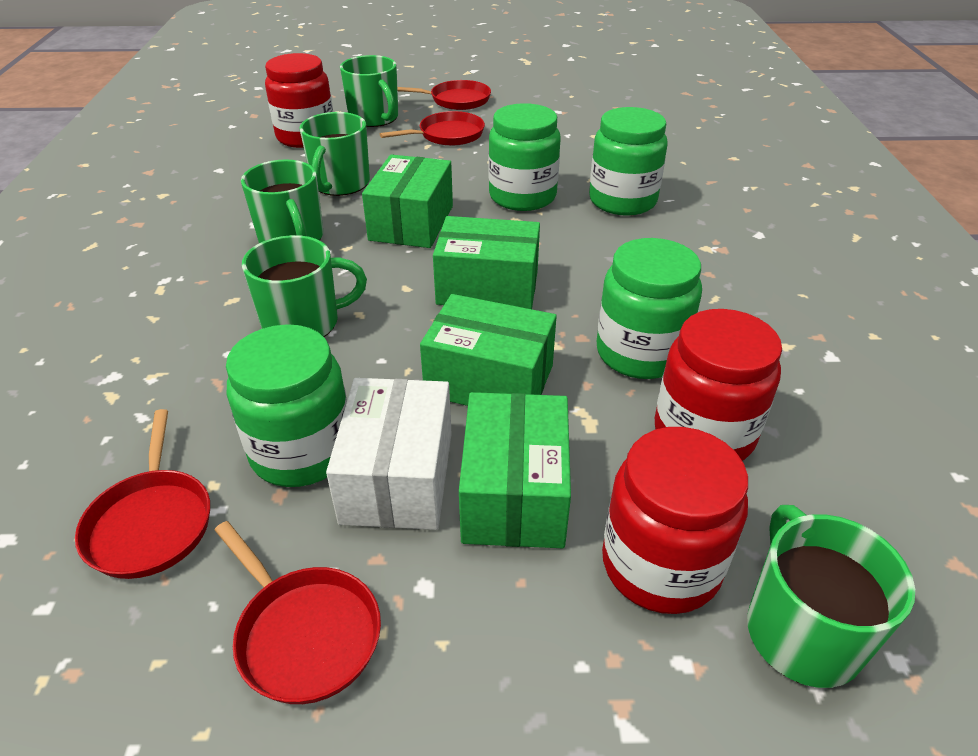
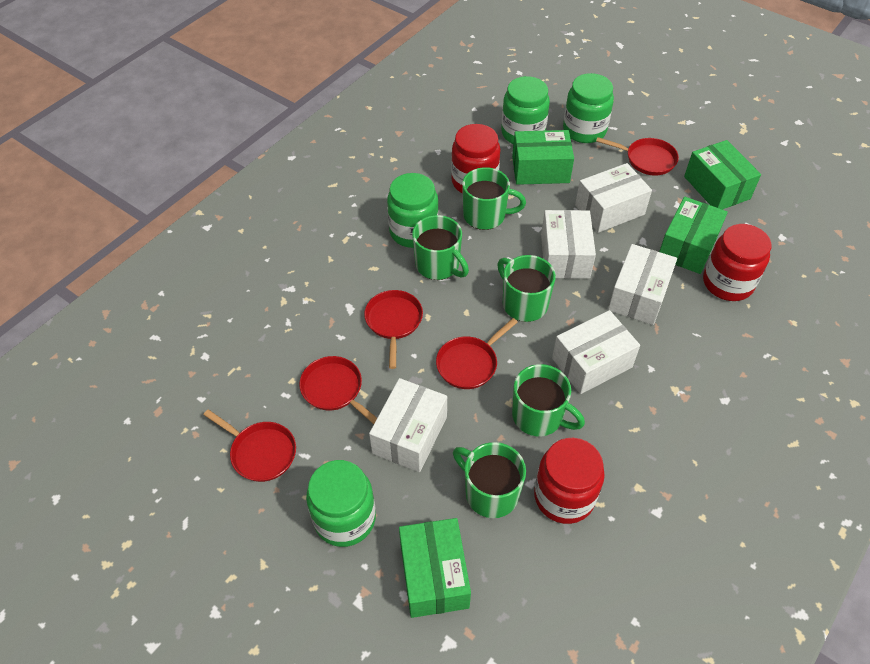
red pan: [75,409,210,579] [215,521,381,704] [380,111,485,146] [397,80,491,110] = 4 -> [203,409,296,482] [299,356,377,424] [364,290,423,369] [436,318,518,389] [596,137,679,176] = 5
white box: [326,378,452,530] = 1 -> [369,378,447,472] [541,210,596,279] [552,310,640,394] [575,163,652,233] [608,244,677,325] = 5

